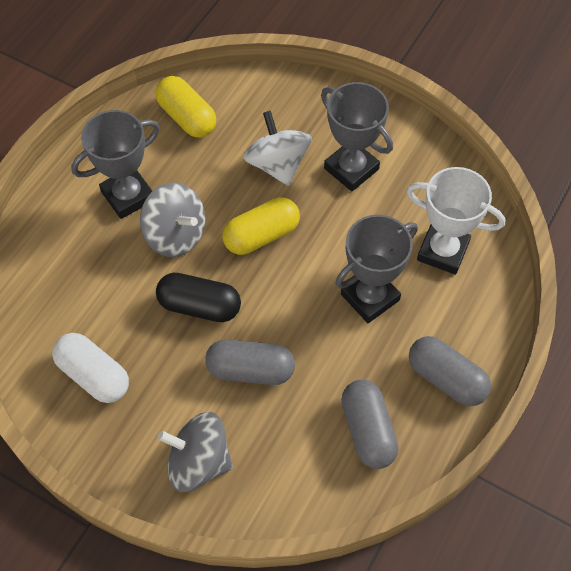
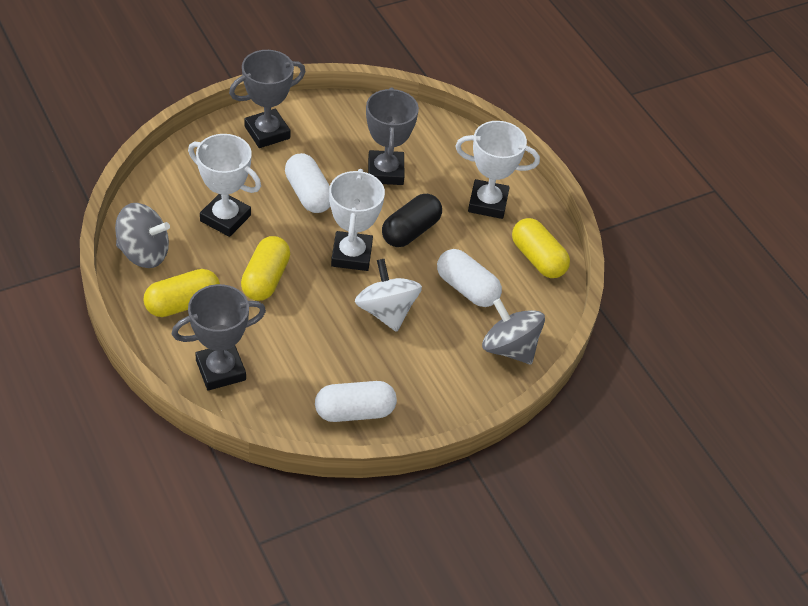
grey capsule: [205,339,295,385] [341,380,399,469] [409,336,491,406] = 3 -> none = 0
white capsule: [52,333,129,403] = 1 -> [285,153,330,213] [315,381,397,422] [437,249,502,307] = 3
white trophy: [407,167,505,275] = 1 -> [188,134,261,237] [329,169,385,271] [455,121,540,219] = 3
yellow capsule: [155,76,216,138] [222,197,300,255] = 2 -> [143,269,220,317] [241,236,290,301] [512,218,570,278] = 3

